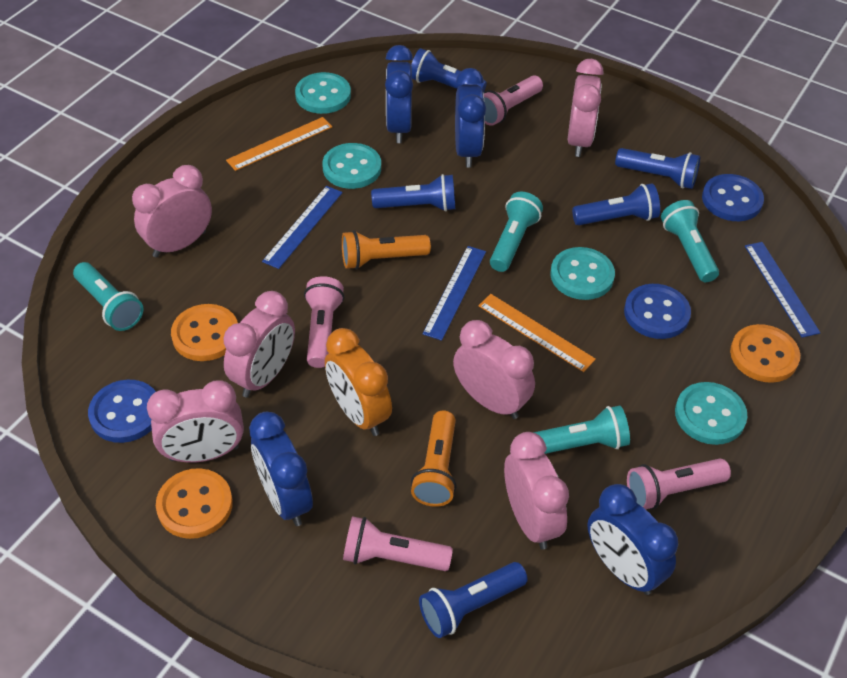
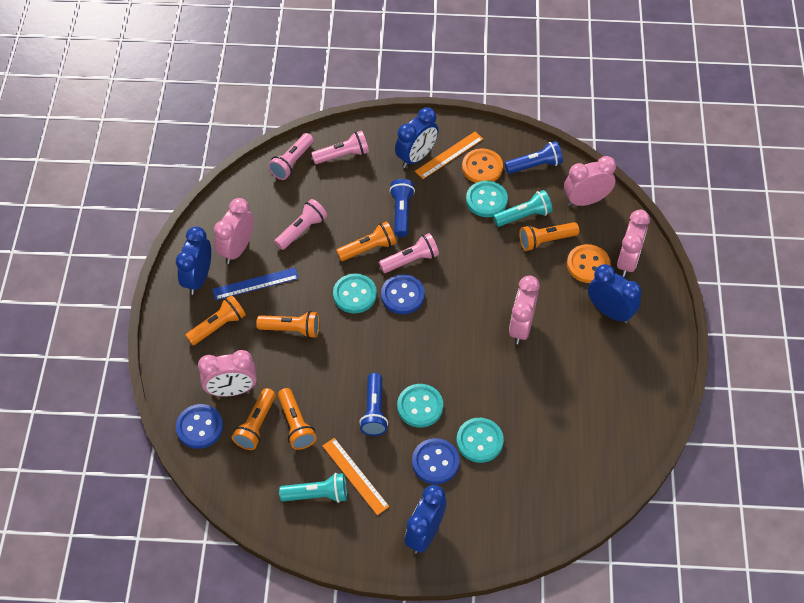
blue flashlight: [371,174,455,212] [411,48,487,93] [419,562,528,638] [572,183,660,225] [615,148,700,189] = 5 -> [359,373,388,436] [389,179,415,237] [505,141,563,174] = 3
blue ruler: [262,186,343,269] [423,246,486,341] [745,242,821,338] = 3 -> [212,268,299,300] = 1
orange button: [156,468,233,539] [171,304,238,361] [730,324,800,383] = 3 -> [462,148,503,183] [567,244,611,283] = 2
orange clock: [325,328,392,436] = 1 -> none = 0
orange flashlight: [342,230,431,269] [411,410,457,507] = 2 -> [185,295,246,345] [232,388,276,450] [256,311,319,338] [278,388,317,450] [336,221,396,261] [519,222,579,251] = 6
pink clock: [132,165,212,258] [147,380,244,463] [223,291,295,398] [453,320,535,419] [504,432,569,550] [568,59,604,157] = 6 -> [198,350,257,397] [214,198,254,264] [509,275,540,344] [564,156,616,206] [617,210,650,277] = 5
turquoise flashlight: [73,262,143,331] [490,192,543,272] [533,406,630,454] [661,200,719,282] = 4 -> [279,473,347,503] [493,190,553,227] = 2

